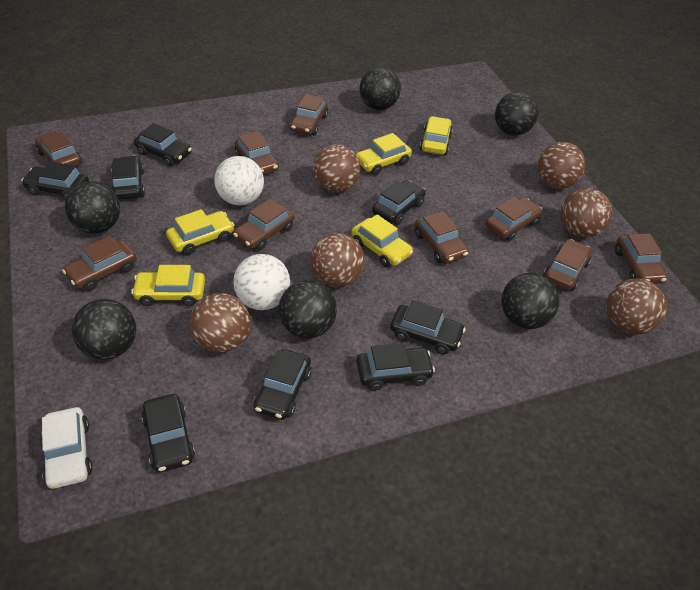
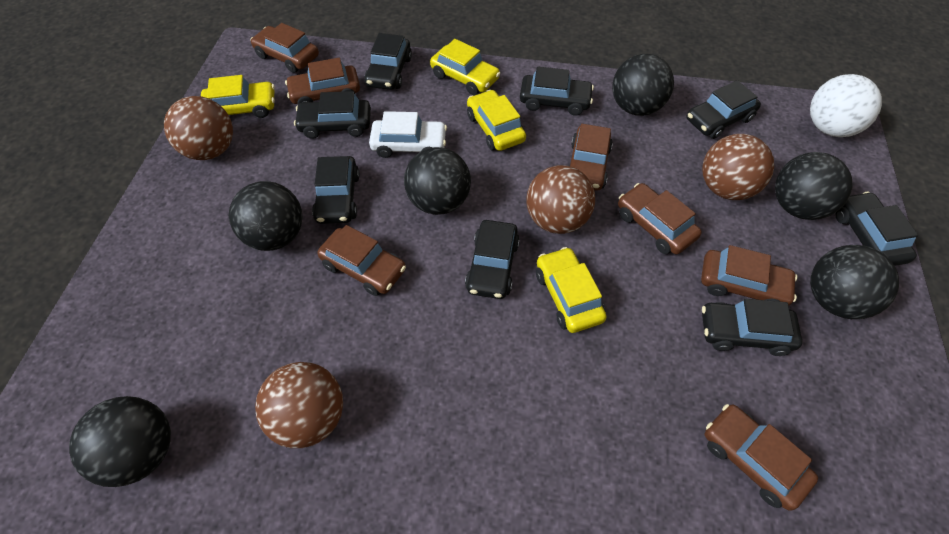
brown ball: [190,293,251,353] [310,233,365,287] [313,144,361,193] [537,142,585,189] [560,188,612,238] [606,279,667,335] = 6 -> [164,96,233,160] [255,362,343,448] [526,165,595,234] [702,134,774,200] = 4
brown car: [35,131,83,167] [62,236,137,291] [233,199,295,250] [234,131,279,175] [290,94,328,135] [415,211,469,263] [485,197,542,241] [543,239,592,291] [615,233,668,284] = 9 -> [251,23,319,73] [285,58,360,105] [317,225,406,296] [570,124,613,190] [618,183,702,254] [701,245,798,306] [705,404,818,511] = 7
white ball: [214,156,264,205] [233,254,290,310] = 2 -> [810,74,882,137] = 1
yellow car: [131,265,205,306] [166,209,234,255] [351,214,413,267] [356,133,412,175] [420,116,453,155] = 5 -> [201,75,275,118] [430,39,500,95] [467,90,526,151] [536,247,607,333] = 4

